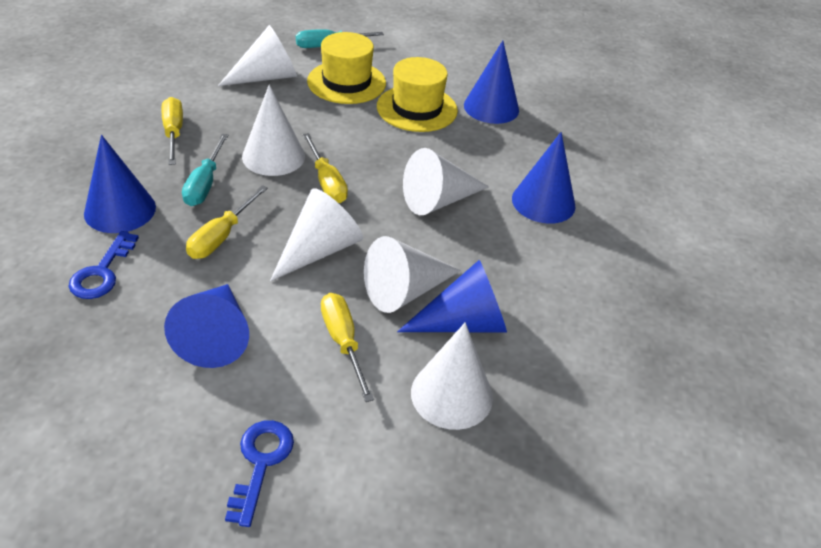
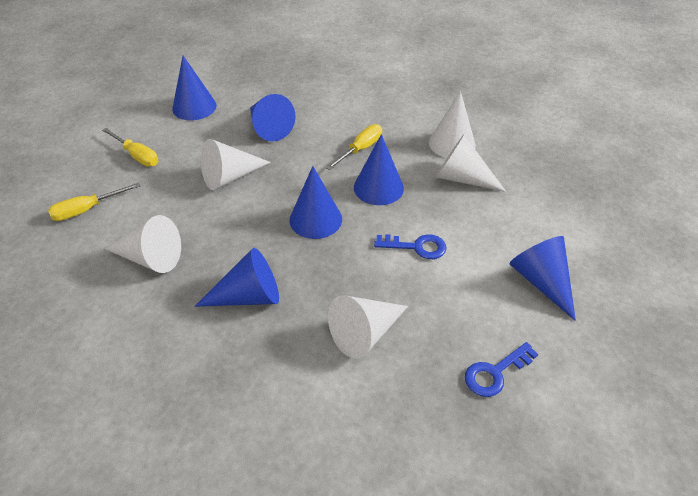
blue cone: [84,135,156,233] [164,284,249,368] [397,260,507,332] [464,40,519,124] [512,132,575,224] = 5 -> [172,56,217,120] [194,248,279,307] [250,94,295,141] [289,166,342,239] [354,134,404,205] [509,236,576,321] = 6
turquoise screwdriver: [182,134,228,206] [296,29,384,48] = 2 -> none = 0
white cone: [218,25,297,86] [242,84,305,176] [270,188,363,281] [364,236,461,313] [403,148,489,215] [411,322,493,430] = 6 -> [105,215,181,273] [201,139,271,190] [328,295,408,359] [429,91,476,158] [436,134,506,192] = 5
yellow hat: [307,32,386,104] [377,57,458,132] = 2 -> none = 0
yellow screwdriver: [162,97,183,165] [186,185,268,259] [303,133,348,203] [321,293,374,402] = 4 -> [48,183,141,221] [102,128,158,167] [326,124,382,170] = 3

